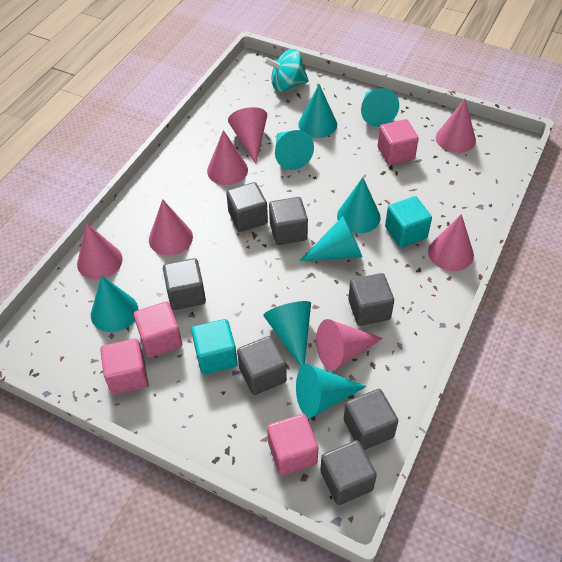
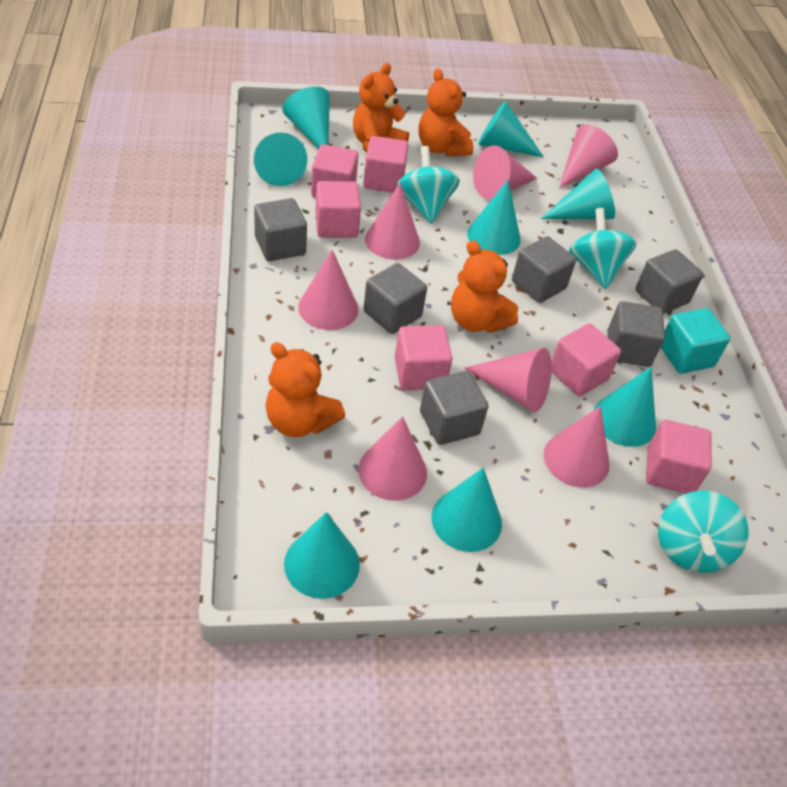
grey cube: [163,258,206,310] [226,182,268,232] [237,336,287,395] [269,197,308,245] [320,440,377,505] [344,389,398,450] [348,273,394,326] = 7 -> [254,198,307,261] [363,263,427,334] [420,371,489,445] [512,236,576,303] [607,301,665,367] [635,249,704,314] = 6
orange teddy bear: none = 0 -> [266,342,345,437] [353,63,409,152] [419,68,474,157] [451,240,518,333] = 4
pink cube: [100,338,148,395] [134,301,182,358] [267,414,318,476] [378,119,419,165] = 4 -> [311,144,358,198] [315,181,361,238] [363,136,409,192] [395,325,453,390] [551,323,621,396] [646,420,712,494] = 6
turquoise cube: [191,319,238,374] [385,196,432,248] = 2 -> [661,308,731,374] = 1
turquoise spinning top: [263,49,309,92] = 1 -> [396,146,460,224] [569,208,637,289] [658,491,749,573] = 3

